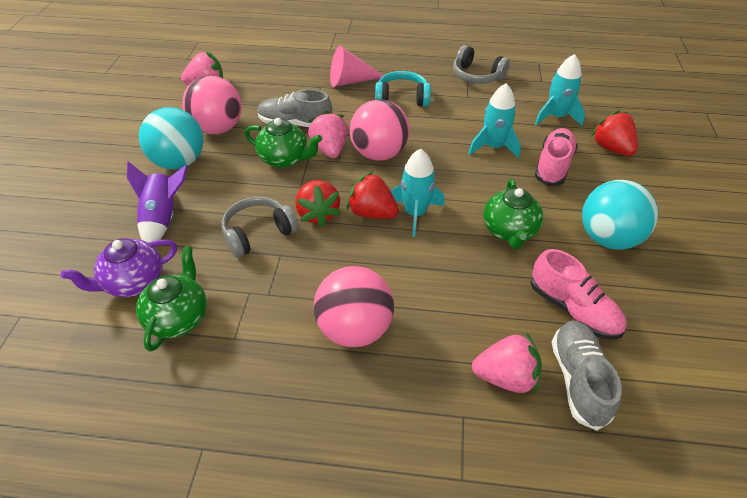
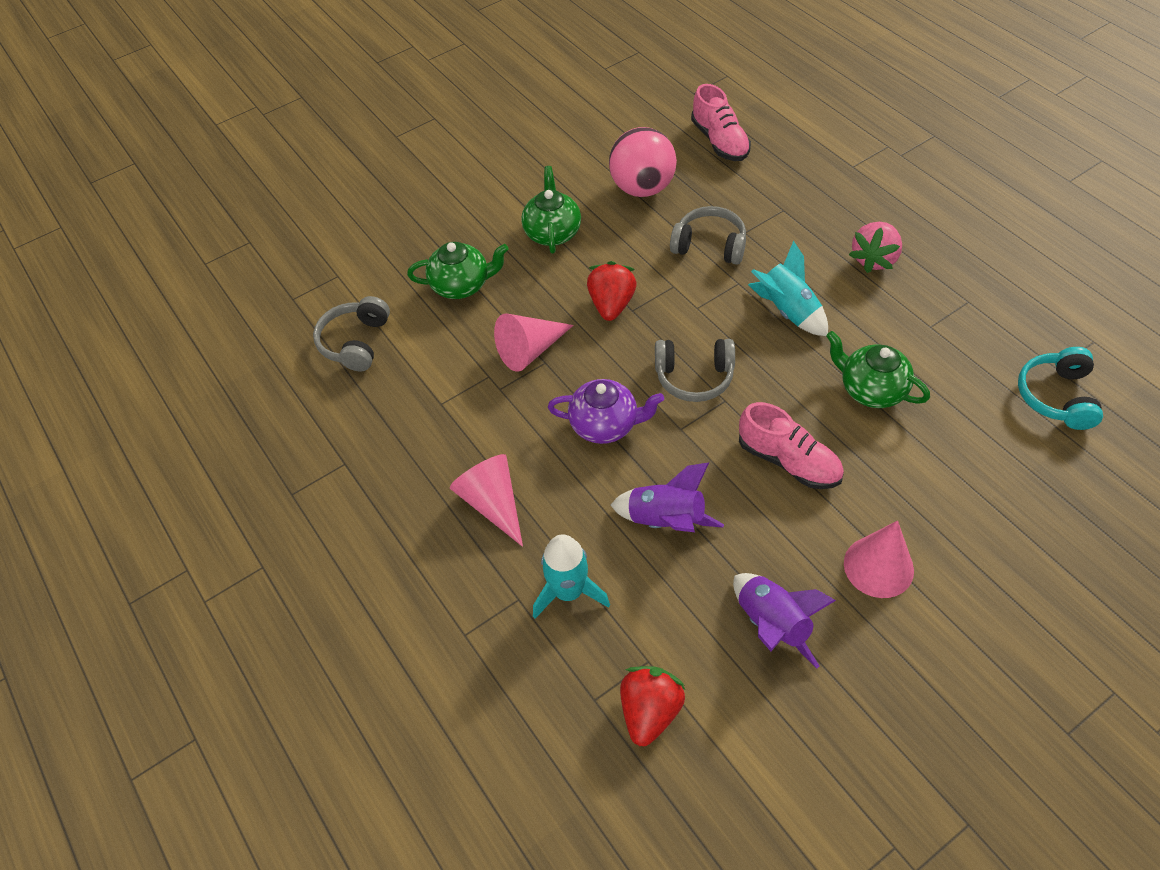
grey headphones: [222,197,299,258] [453,45,510,84] = 2 -> [313,296,390,371] [655,339,735,402] [670,206,746,265] = 3
grey shoe: [258,89,332,127] [552,320,622,431] = 2 -> none = 0
pink ball: [182,76,242,134] [313,266,394,347] [350,99,410,161] = 3 -> [609,127,677,197] = 1
pink cone: [330,46,383,87] = 1 -> [450,454,523,547] [494,314,574,372] [844,520,914,598] = 3
pink strawberry: [181,51,223,85] [308,111,348,158] [472,332,542,394] = 3 -> [849,222,902,273] = 1
purple rocket: [127,162,188,243] = 1 -> [611,463,724,532] [733,573,836,668] = 2
red strawberry: [295,180,341,227] [347,172,399,219] [591,110,638,156] = 3 -> [587,261,637,321] [620,666,686,746] = 2
turquoise ball: [139,107,204,169] [582,180,658,250] = 2 -> none = 0
turquoise rocket: [391,149,444,237] [468,83,521,158] [535,54,585,126] = 3 -> [533,534,610,619] [748,241,828,336] = 2

